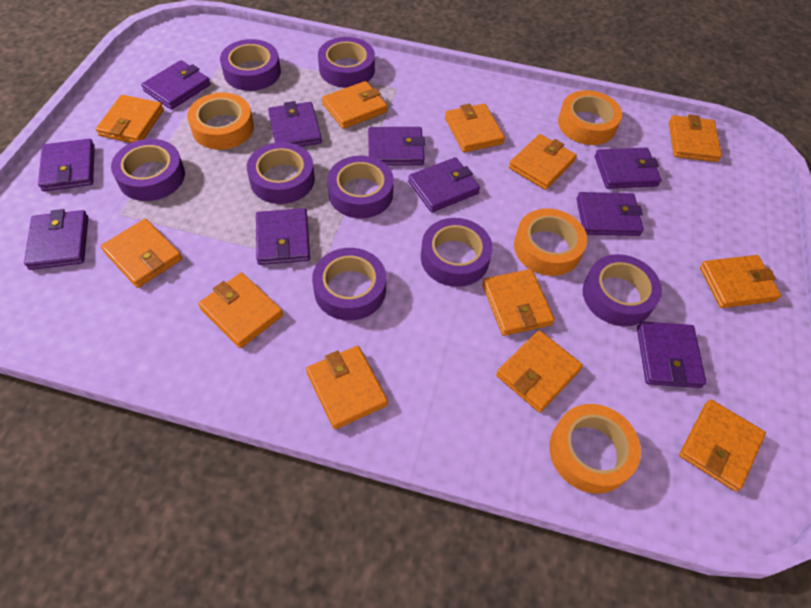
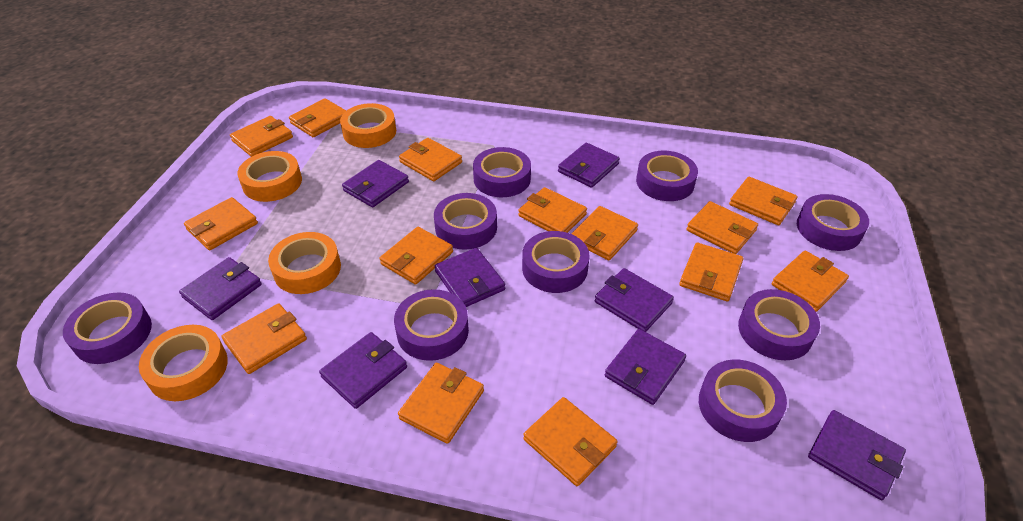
orange wallet: [96,95,164,143] [101,219,182,288] [198,272,283,348] [306,346,388,430] [322,81,387,129] [445,104,505,152] [482,269,555,336] [496,330,583,412] [509,134,577,190] [669,114,722,162] [679,399,766,491] [700,255,781,308] = 12 -> [184,197,258,250] [222,303,307,374] [230,116,293,157] [289,98,346,137] [380,227,453,285] [398,363,484,444] [399,138,462,181] [518,187,587,233] [523,397,618,486] [571,206,638,261] [679,243,743,302] [687,201,758,254] [729,177,797,225] [772,250,849,312] = 14
purple tape: [111,139,185,201] [220,39,281,91] [247,142,315,204] [312,248,386,321] [318,37,375,88] [327,156,394,218] [421,218,493,287] [583,254,662,326] = 8 -> [63,292,152,364] [394,289,469,361] [434,193,497,250] [473,147,531,197] [522,231,590,293] [636,151,698,201] [699,360,787,442] [738,289,820,360] [797,194,869,251] = 9
purple wallet: [24,209,88,270] [38,139,95,191] [141,60,211,110] [256,208,310,265] [268,101,322,147] [368,127,425,165] [408,157,480,212] [577,192,644,236] [595,148,661,189] [637,321,706,388] = 10 -> [179,257,262,320] [319,332,407,409] [342,160,409,208] [435,248,505,307] [558,143,620,188] [595,268,674,332] [605,329,686,405] [808,410,906,500] = 8

